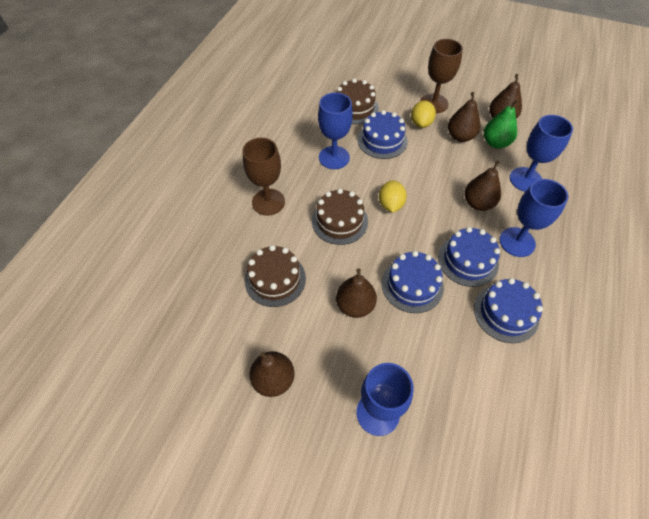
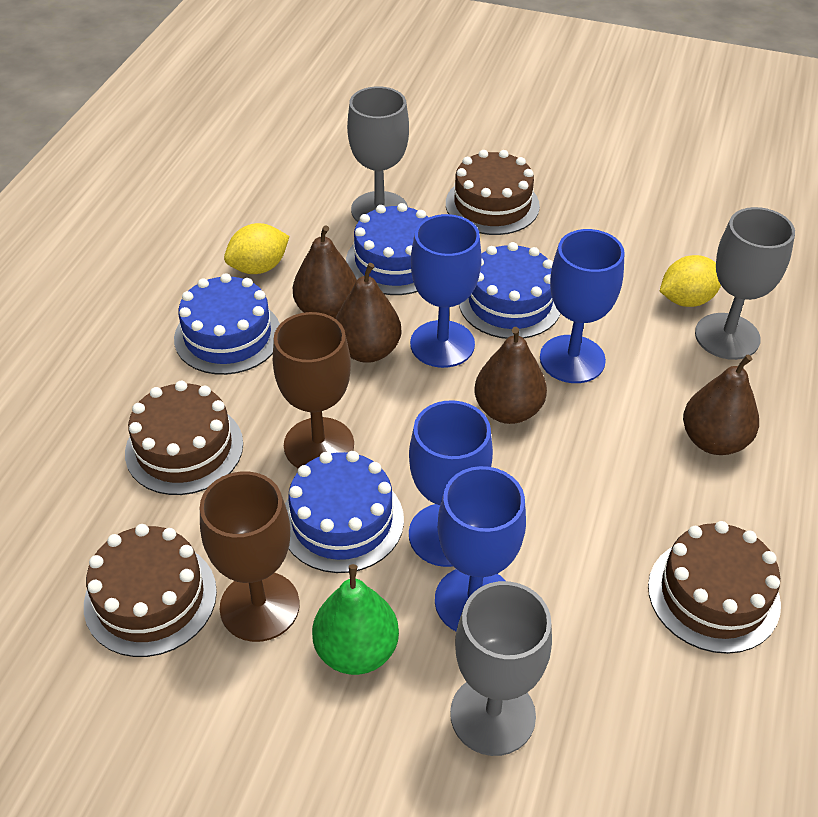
brown cake: [245,245,306,307] [312,188,368,245] [336,79,379,124] = 3 -> [84,524,217,657] [125,381,243,495] [446,150,540,235] [648,521,781,654] = 4
brown pear: [249,351,295,397] [336,269,377,318] [448,92,480,142] [464,161,501,211] [489,74,522,119] = 5 -> [293,225,357,318] [335,263,402,363] [475,327,547,424] [683,355,759,455] = 4
grey goblet: none = 0 -> [347,86,409,222] [450,581,552,756] [695,207,795,360] = 3

